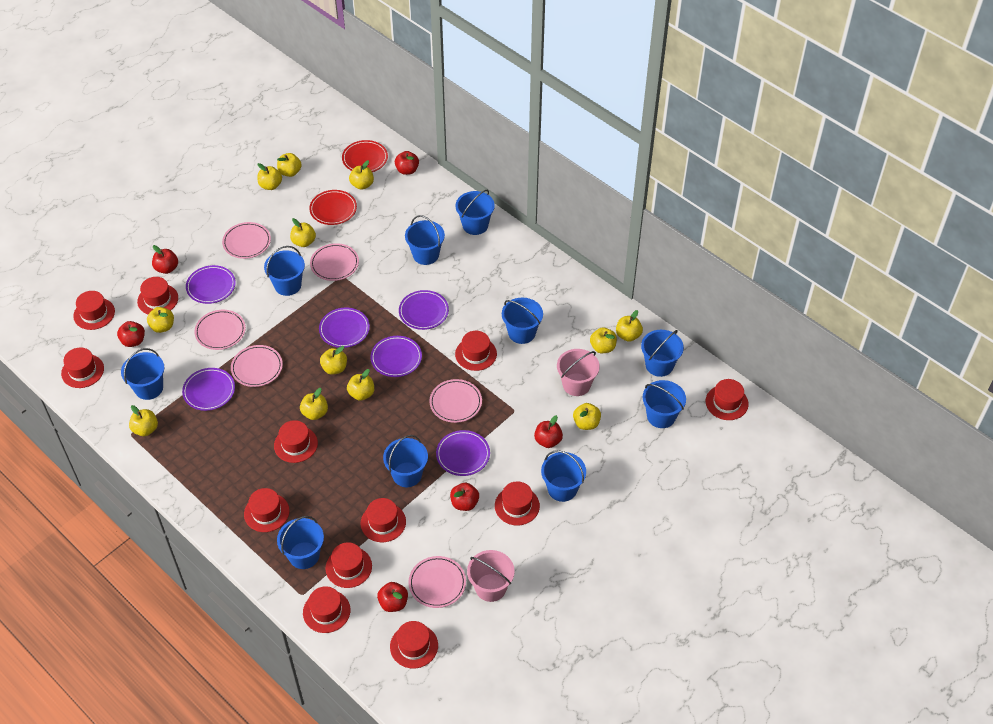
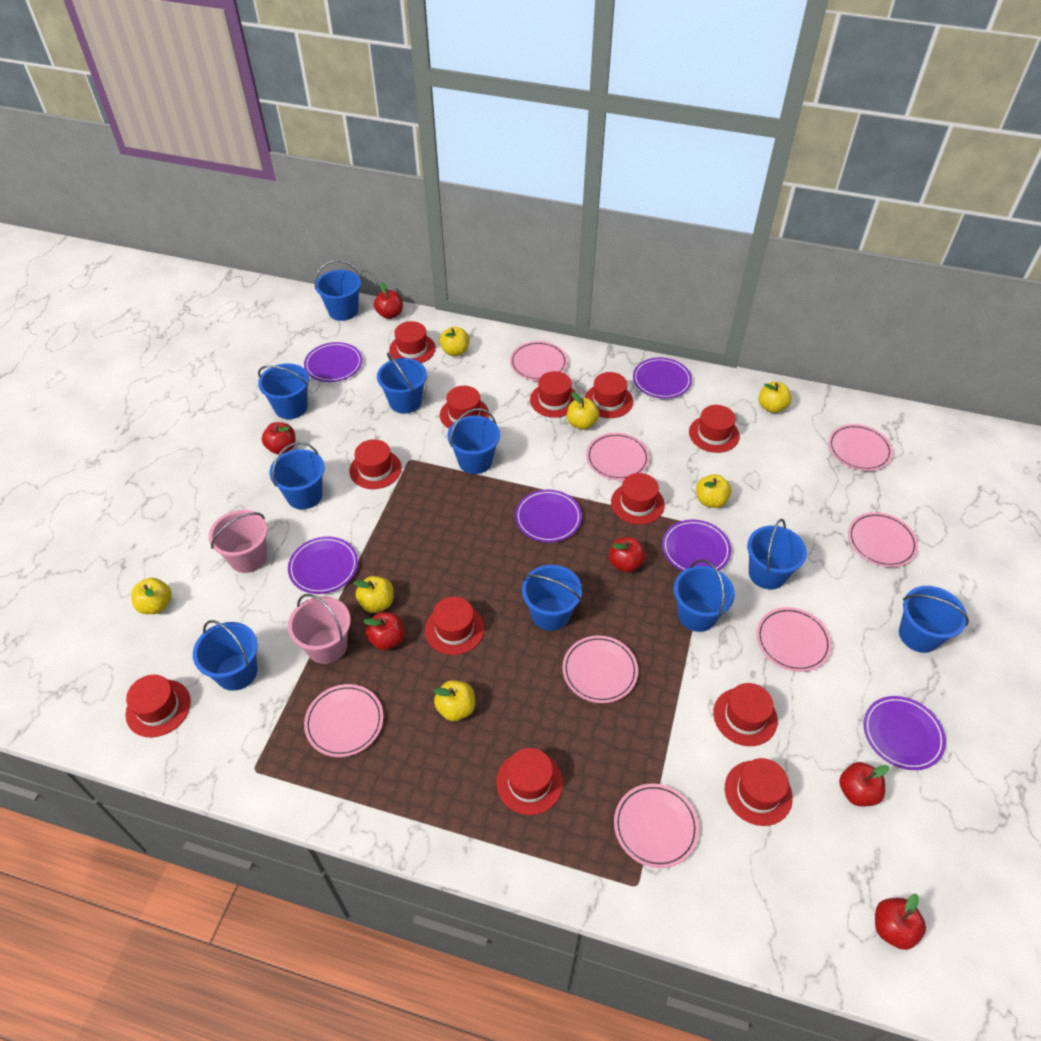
pink plate: [194,310,246,350] [222,222,271,259] [231,345,283,387] [310,243,359,281] [408,556,466,608] [429,379,482,423] = 6 -> [304,684,383,757] [510,341,568,381] [562,635,638,703] [586,433,650,480] [614,784,699,868] [756,607,832,672] [828,424,893,471] [848,512,918,567] = 8
red plate: [309,190,357,225] [342,140,388,172] = 2 -> none = 0
yellow apple: [129,405,158,436] [147,307,174,333] [258,163,282,190] [277,153,302,177] [290,218,316,247] [300,388,328,420] [320,346,347,375] [347,369,374,401] [349,160,374,190] [573,403,601,430] [590,327,617,353] [616,310,643,342] = 12 -> [131,578,172,614] [353,576,394,613] [433,680,475,721] [439,326,470,356] [567,392,599,430] [696,474,731,508] [758,382,792,413] = 7

